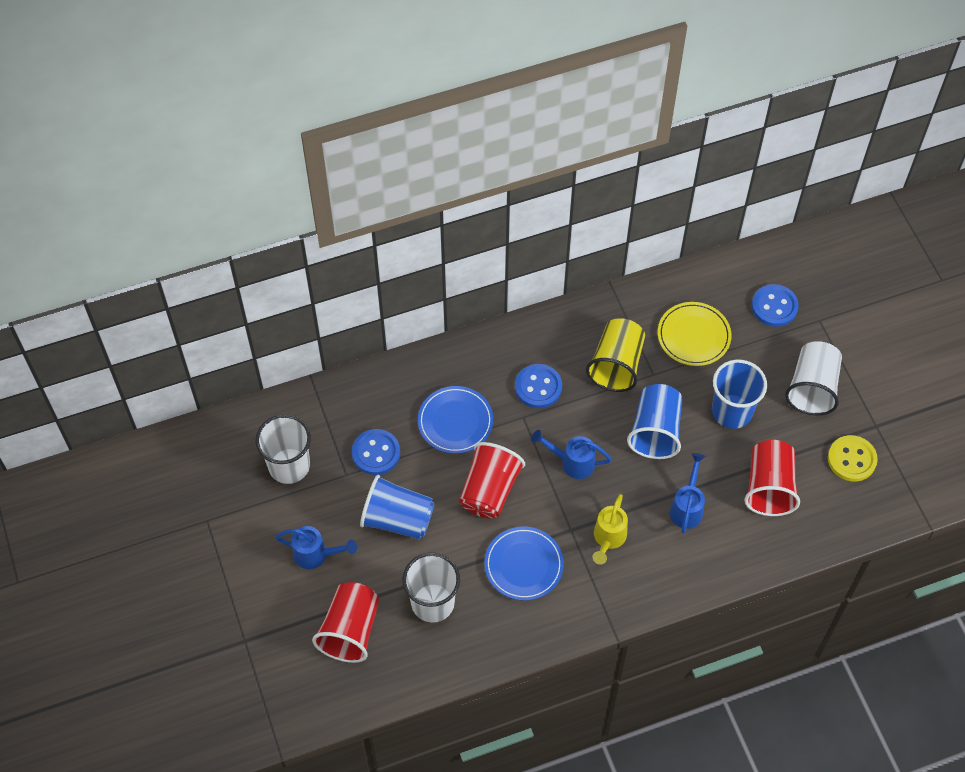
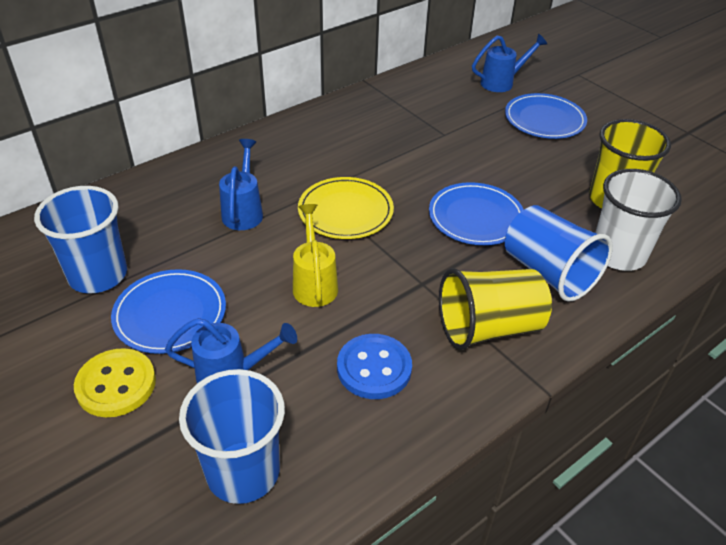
blue button: [352,429,400,475] [515,364,562,408] [752,284,799,327] = 3 -> [337,334,412,399] = 1
blue plate: [418,386,493,454] [484,527,564,601] = 2 -> [111,269,226,354] [429,182,524,245] [505,93,587,139] = 3
red cup: [312,582,380,663] [459,442,525,519] [744,440,800,516] = 3 -> none = 0
white cup: [255,414,311,484] [402,552,460,623] [785,341,842,416] = 3 -> [595,169,682,271] = 1
yellow cup: [586,318,645,392] = 1 -> [439,268,552,350] [589,119,671,209] = 2

